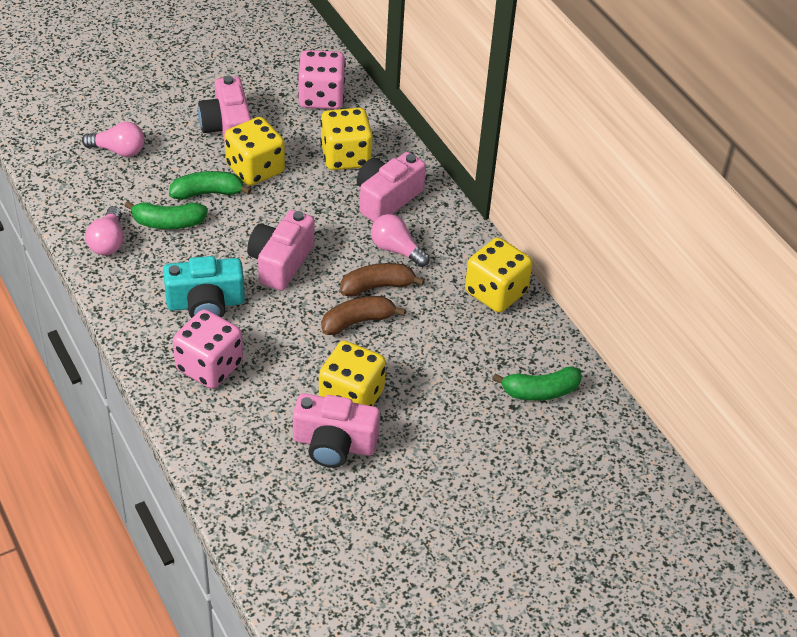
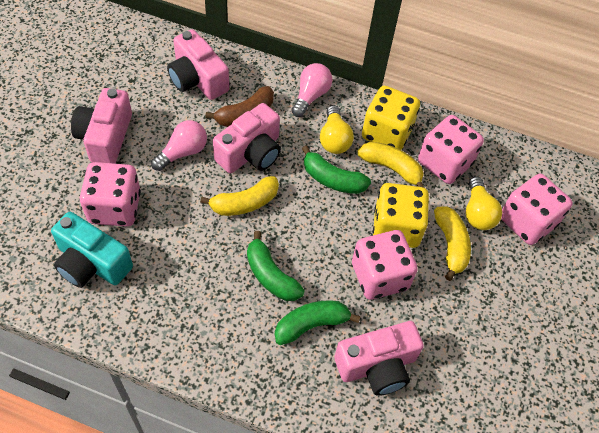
brown banana: [321,296,405,335] [340,263,425,297] = 2 -> [205,86,274,127] = 1
pink dice: [173,309,243,389] [298,50,346,109] = 2 -> [80,162,141,226] [352,230,418,300] [418,115,484,184] [501,174,573,245] = 4
pink light bulb: [82,122,144,157] [85,207,123,255] [371,214,429,267] = 3 -> [151,120,207,171] [291,63,332,117] = 2
yellow banana: none = 0 -> [200,176,279,216] [357,142,424,188] [434,206,471,281] = 3
yellow dice: [224,117,285,186] [319,341,386,406] [320,108,373,170] [465,237,533,313] = 4 -> [362,86,420,150] [373,183,429,248] = 2
yellow light bulb: none = 0 -> [320,105,354,154] [466,177,502,230] = 2

